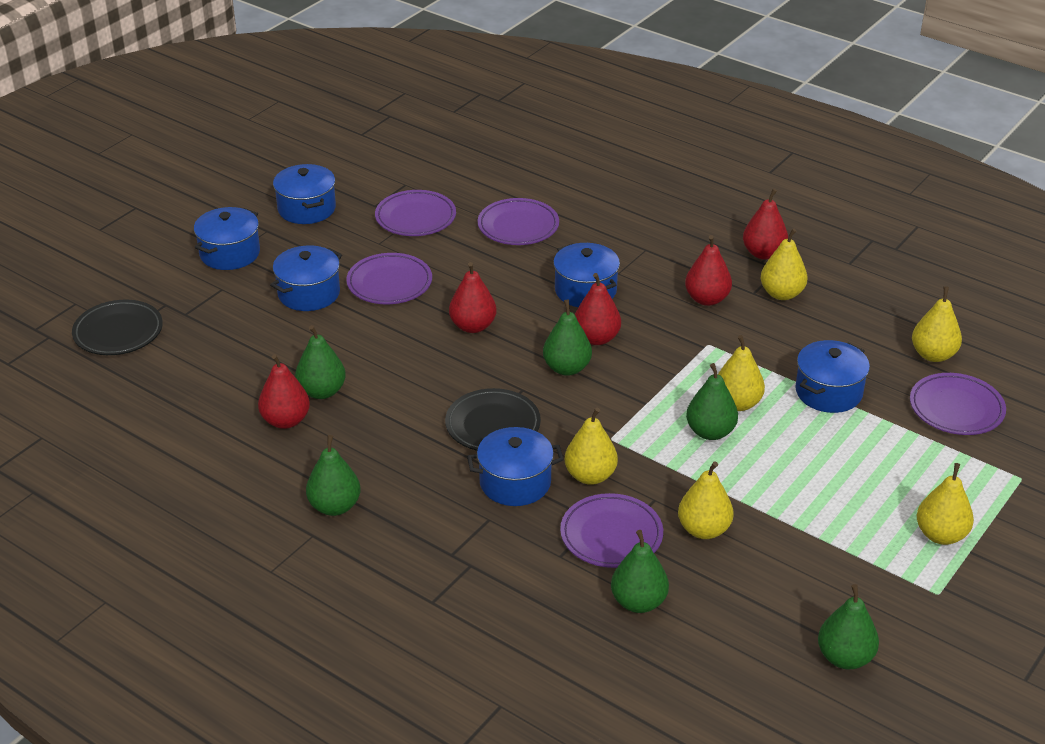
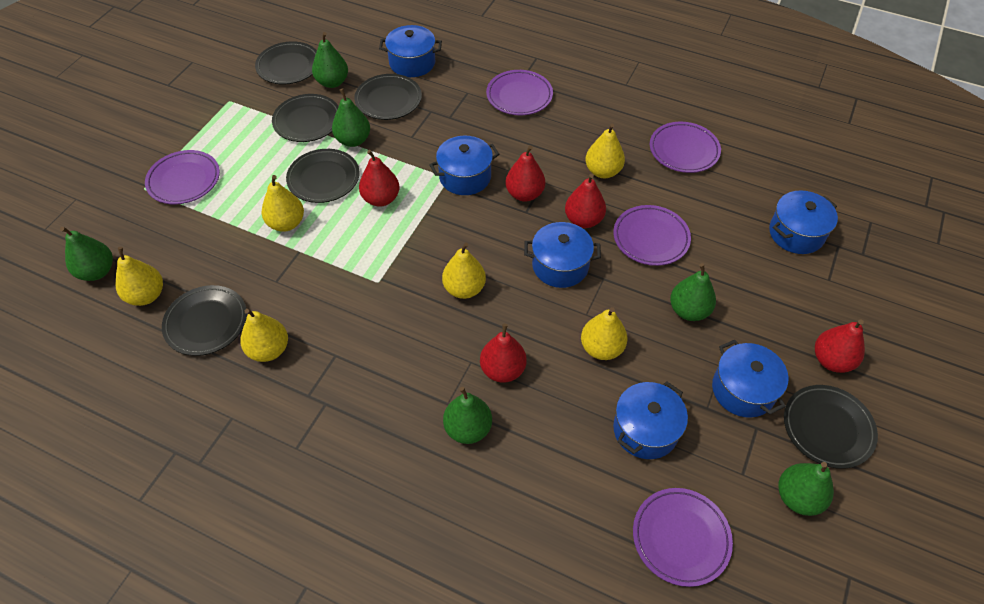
black plate: [72,300,163,355] [445,388,541,451] = 2 -> [162,285,247,356] [255,41,317,85] [272,94,339,142] [286,149,360,203] [354,74,422,120] [784,385,878,469] = 6

